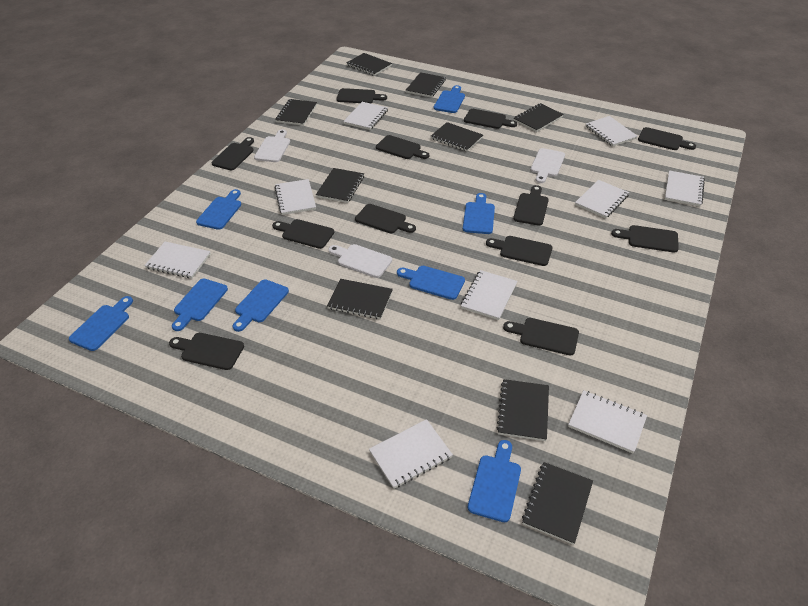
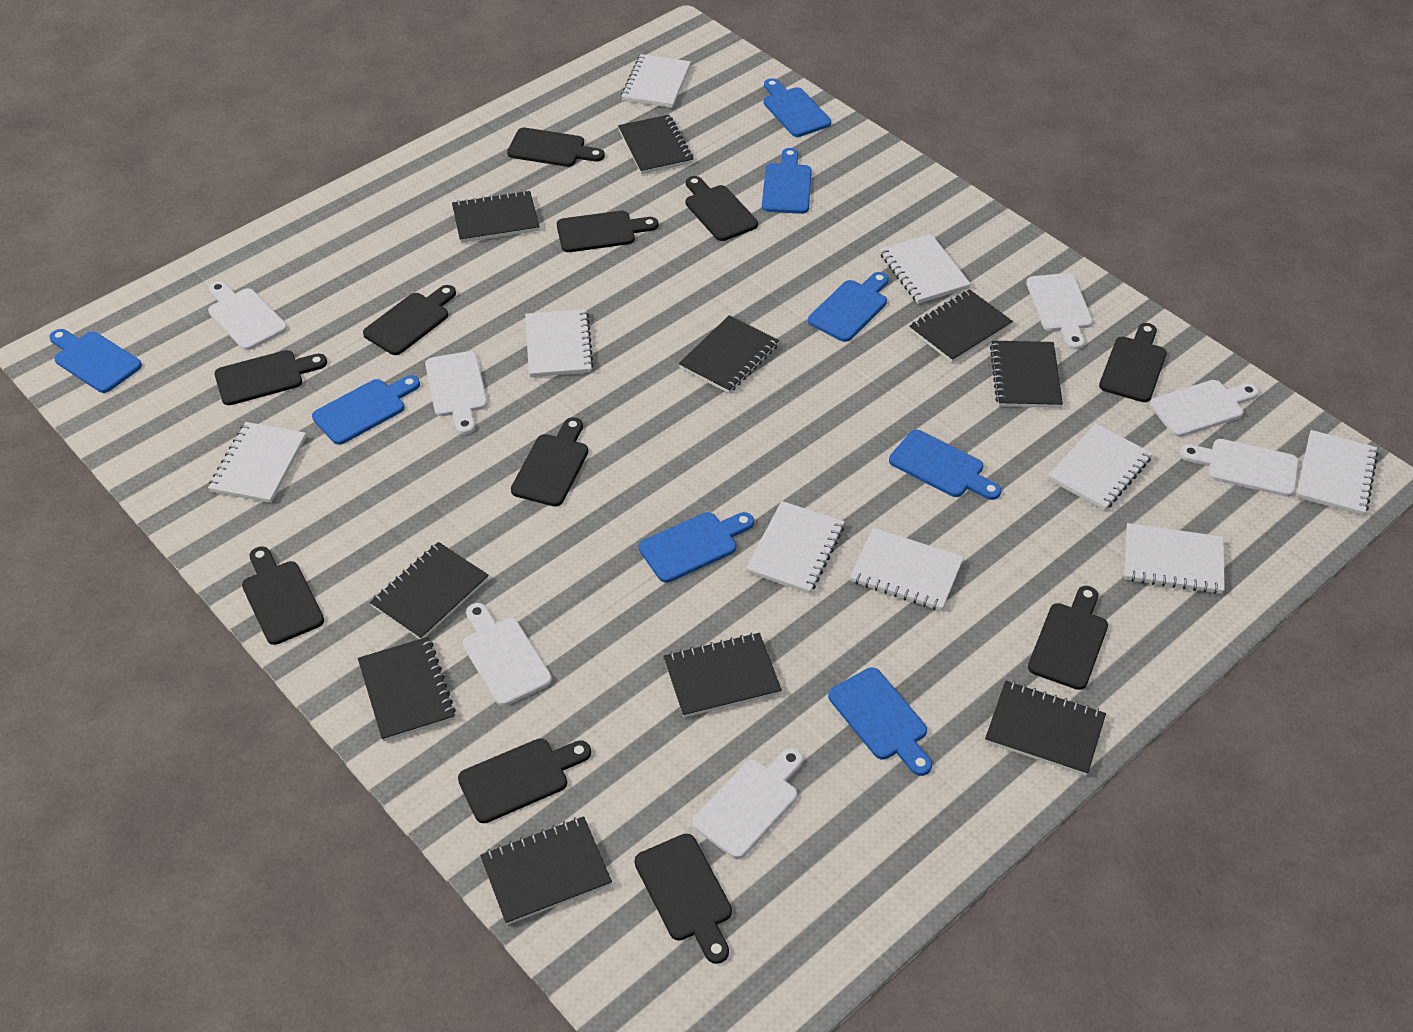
black cutting board: [169,333,244,370] [212,137,254,170] [272,219,334,249] [336,88,387,103] [355,204,416,233] [376,135,429,159] [464,109,517,129] [486,236,553,266] [503,318,579,356] [513,185,549,226] [611,225,679,253] [638,127,696,150] = 12 -> [214,350,327,405] [242,546,324,645] [363,285,456,355] [458,739,591,823] [507,128,605,167] [511,417,588,507] [557,211,658,252] [635,834,732,964] [686,176,758,241] [1028,586,1108,690] [1099,323,1167,402] = 11
black notebook: [275,99,317,126] [316,168,364,203] [327,279,393,319] [347,53,392,76] [406,72,446,98] [431,122,483,152] [497,379,549,441] [514,103,564,132] [522,462,593,545] = 9 -> [358,637,456,742] [370,542,489,639] [452,190,540,243] [480,816,612,925] [618,115,693,174] [663,633,782,718] [679,315,779,393] [909,289,1013,363] [985,681,1106,776] [990,341,1063,408] = 10
white cutting board: [254,129,290,162] [329,244,392,278] [531,148,565,183] = 3 -> [208,281,287,350] [425,351,487,435] [463,603,552,706] [693,748,803,859] [1026,273,1093,350] [1150,380,1259,437] [1180,439,1299,497] = 7

